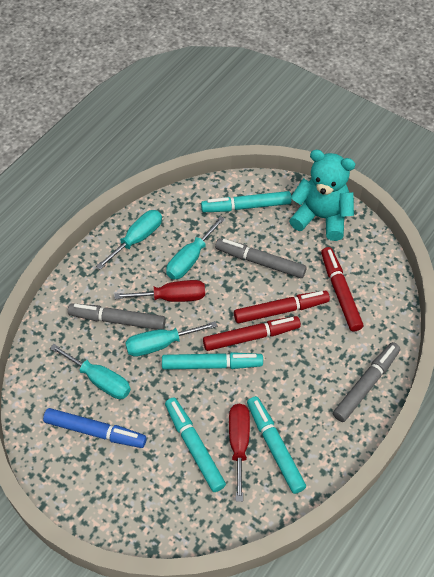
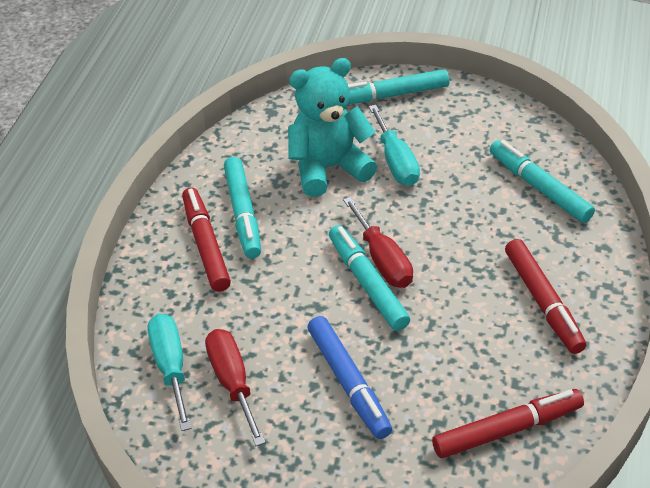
grey marker: [68,303,166,330] [215,238,307,278] [333,342,400,422] = 3 -> none = 0
turquoise screwdriver: [50,344,131,399] [96,210,162,270] [125,321,217,357] [166,216,225,280] = 4 -> [148,314,191,431] [369,105,420,186] = 2

